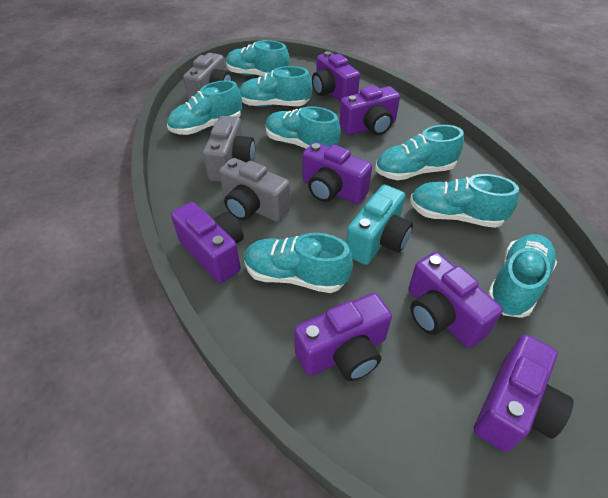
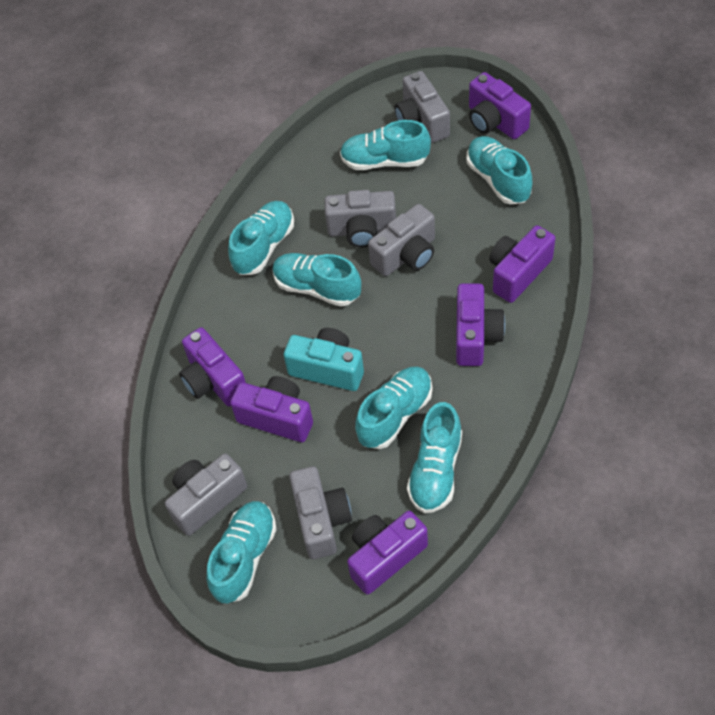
grey camera: [183,53,232,101] [203,116,255,182] [219,158,290,222] = 3 -> [165,453,247,536] [289,466,352,559] [324,190,396,247] [368,204,435,276] [395,71,450,143] = 5
purple camera: [171,202,244,283] [294,293,392,381] [303,142,372,204] [312,51,360,102] [339,85,400,135] [408,252,503,348] [474,335,574,452] = 7 -> [179,327,246,407] [230,376,313,442] [347,511,428,595] [456,283,505,366] [469,72,531,139] [489,225,555,303] = 6
turquoise shoe: [167,80,242,135] [226,40,289,76] [239,66,312,107] [244,233,353,293] [266,106,341,149] [375,125,464,180] [410,174,519,228] [488,234,557,318] = 8 -> [206,501,277,603] [228,201,294,275] [272,253,361,307] [340,120,431,170] [355,366,433,449] [407,402,462,513] [466,136,532,205] = 7

